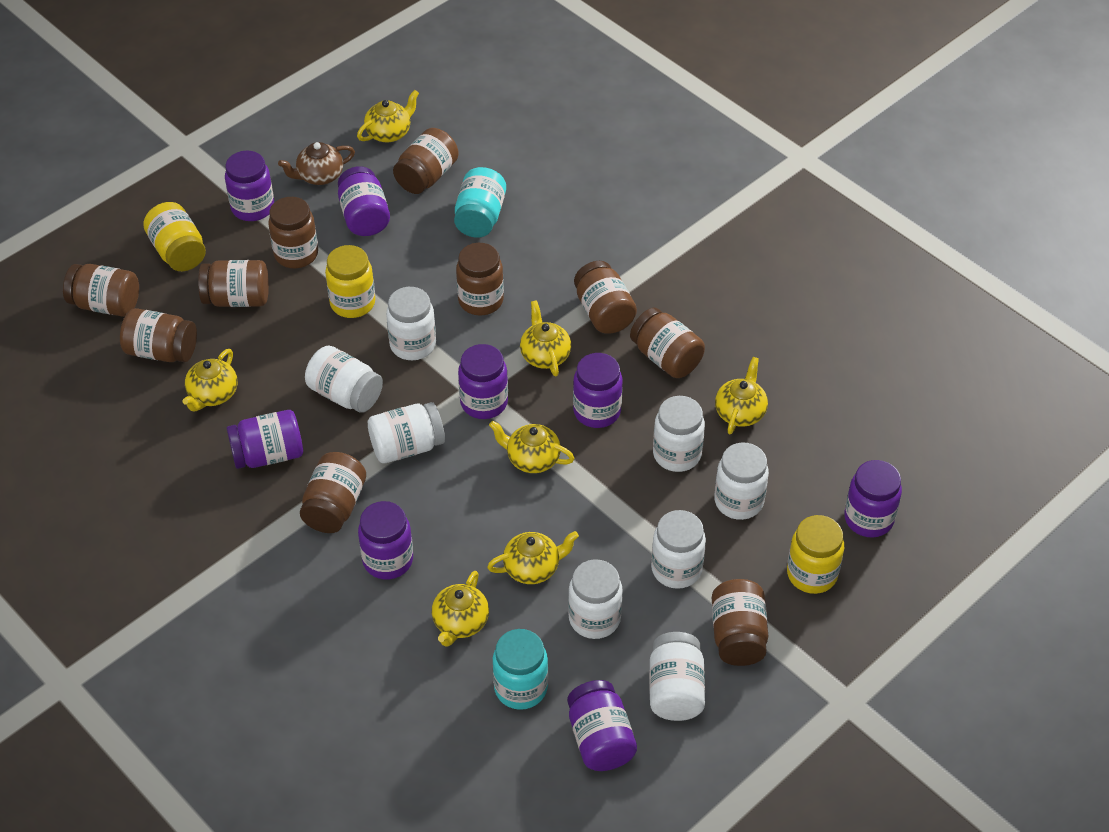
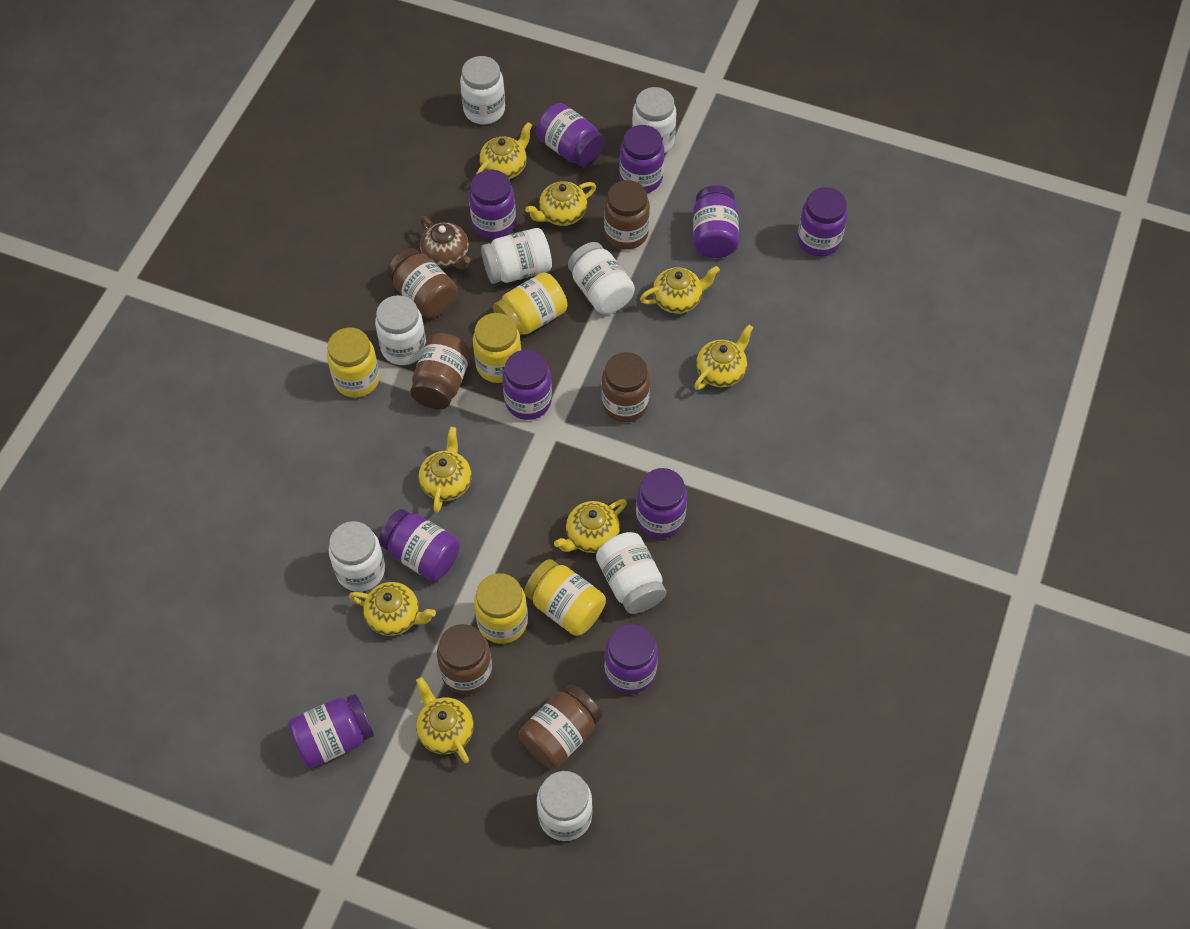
brown jar: [63,264,139,317] [120,308,197,362] [198,260,269,307] [268,197,318,268] [300,452,366,533] [393,128,459,194] [456,243,504,315] [574,261,637,334] [630,308,705,378] [712,579,768,666] = 10 -> [387,248,457,318] [410,333,471,409] [437,624,492,695] [519,684,602,769] [601,352,650,422] [604,180,650,250] = 6
purple jar: [225,151,274,221] [226,410,303,469] [338,166,390,236] [358,501,413,579] [458,344,508,419] [567,680,637,771] [573,353,623,428] [844,460,902,538] = 8 -> [288,694,374,768] [379,509,460,581] [469,169,516,239] [503,350,552,420] [536,103,605,168] [605,624,658,694] [620,125,664,193] [636,468,687,539] [693,185,739,258] [798,187,847,257] = 10
turquoise jar: [454,167,506,238] [493,629,548,710] = 2 -> none = 0
yellow jar: [143,202,206,271] [325,245,375,318] [787,515,844,594] = 3 -> [327,328,380,398] [473,313,521,383] [474,573,528,644] [493,272,567,335] [524,559,606,636] = 5
yellow teapot: [182,349,238,412] [357,90,419,142] [432,571,489,647] [487,531,579,584] [489,421,575,473] [520,300,571,376] [715,357,768,434] = 7 -> [349,582,436,636] [416,677,474,763] [419,427,472,513] [476,122,532,179] [525,181,596,226] [554,499,627,553] [640,266,720,314] [694,325,753,390] = 8

